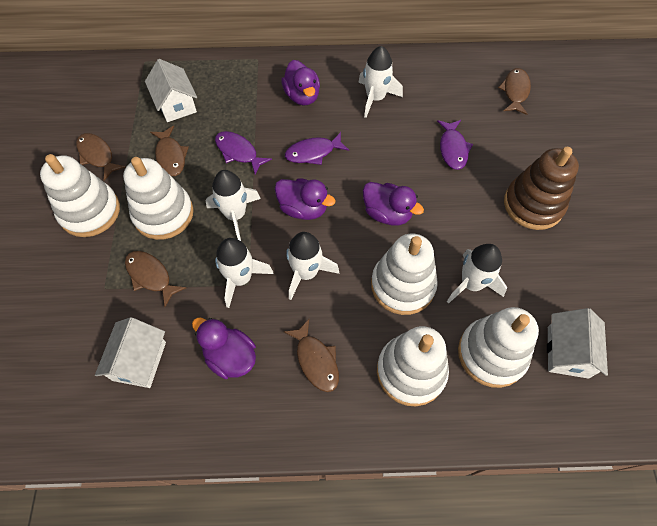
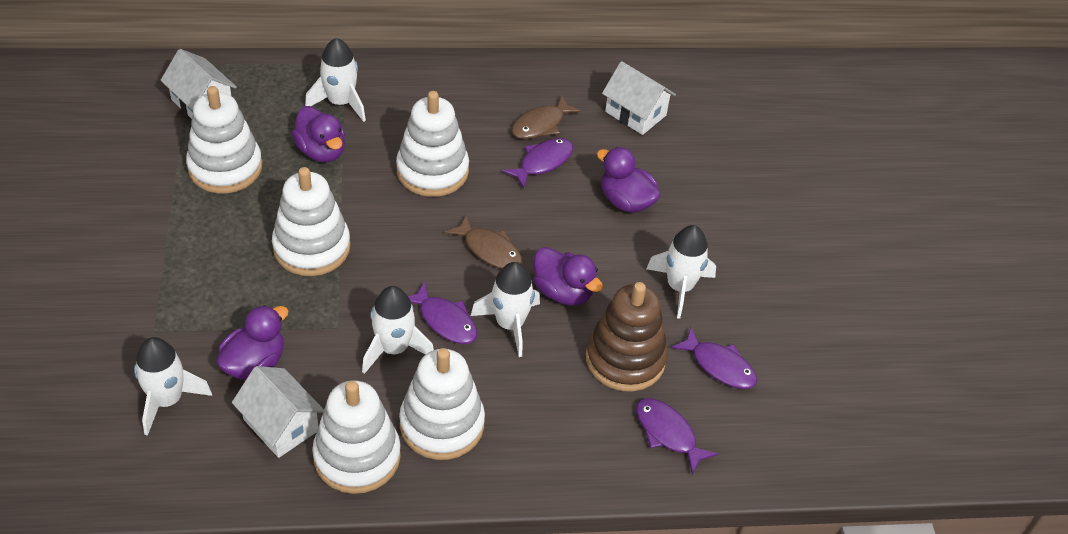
brown fish: [76,133,125,181] [125,251,186,307] [150,126,189,176] [284,319,339,392] [498,68,531,115] = 5 -> [445,215,522,269] [512,95,582,139] = 2
purple fish: [215,131,272,174] [285,132,349,165] [437,120,473,170] = 3 -> [408,282,477,344] [502,138,573,189] [636,398,718,474] [671,328,757,389] = 4

